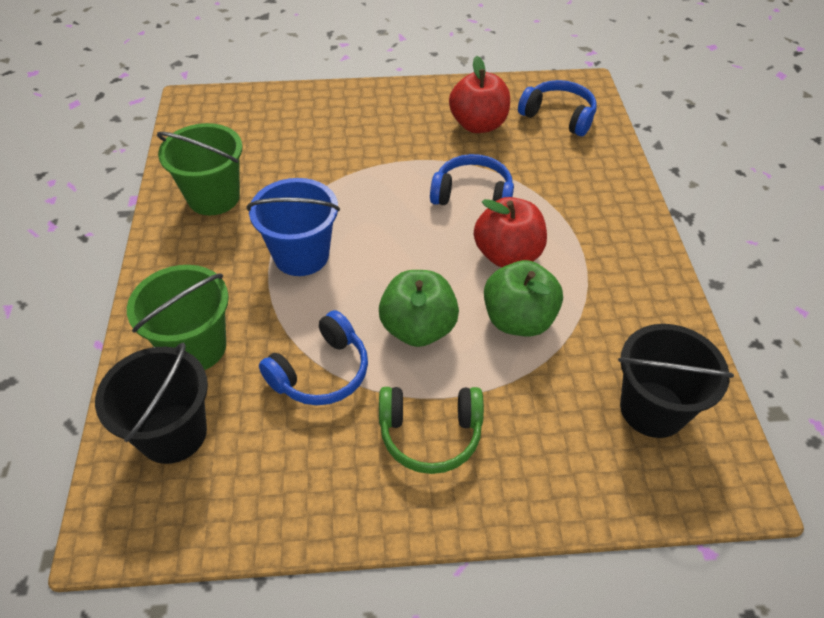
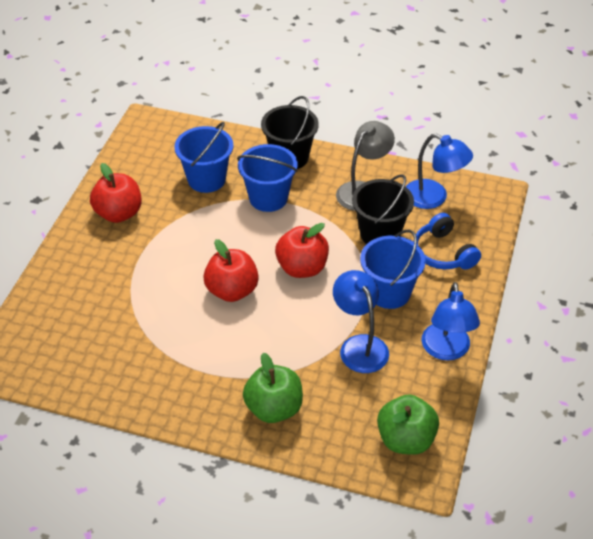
blue bucket: [247,178,340,276] = 1 -> [174,122,233,193] [237,144,298,212] [360,230,426,309] = 3
blue headphones: [259,310,368,405] [430,154,514,205] [518,80,597,137] = 3 -> [416,213,481,270] = 1
blue lamp: none = 0 -> [333,270,389,373] [406,134,473,209] [422,282,480,360] = 3
green bucket: [127,265,229,370] [157,123,243,215] = 2 -> none = 0
green headphones: [379,387,484,474] = 1 -> none = 0
grey lamp: none = 0 -> [336,121,395,211] = 1
red apple: [449,56,510,133] [474,197,547,268] = 2 -> [90,163,142,223] [203,239,259,302] [275,223,329,278] = 3

